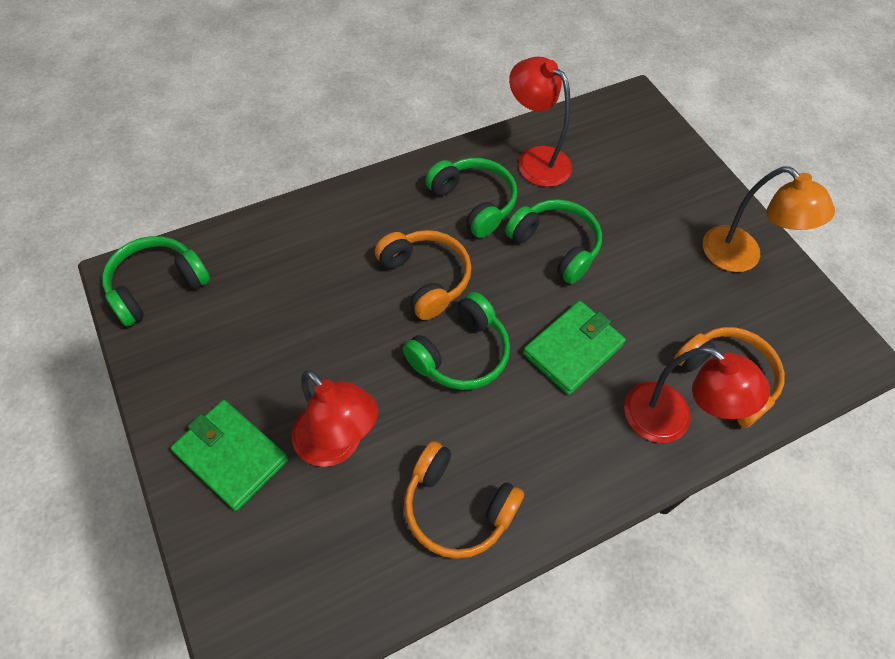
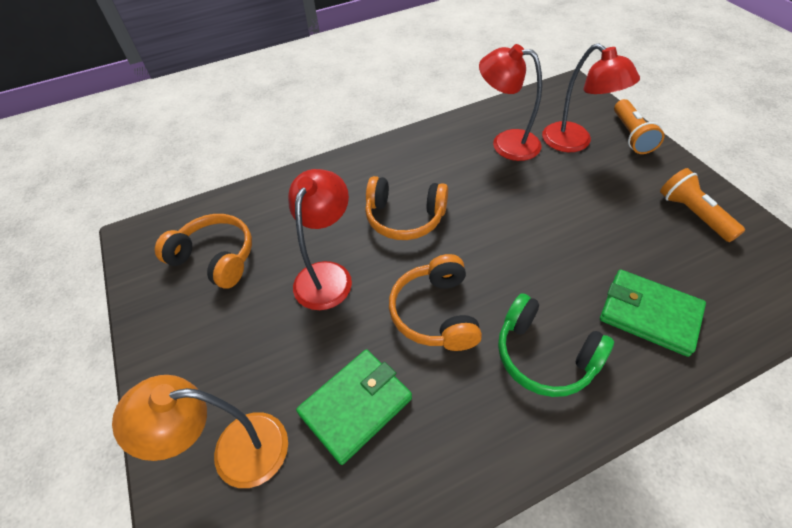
green headphones: [102,236,210,326] [403,292,510,390] [425,158,517,238] [505,199,602,284] = 4 -> [498,293,614,397] = 1
orange flashlight: none = 0 -> [614,99,664,154] [660,168,745,242] = 2

